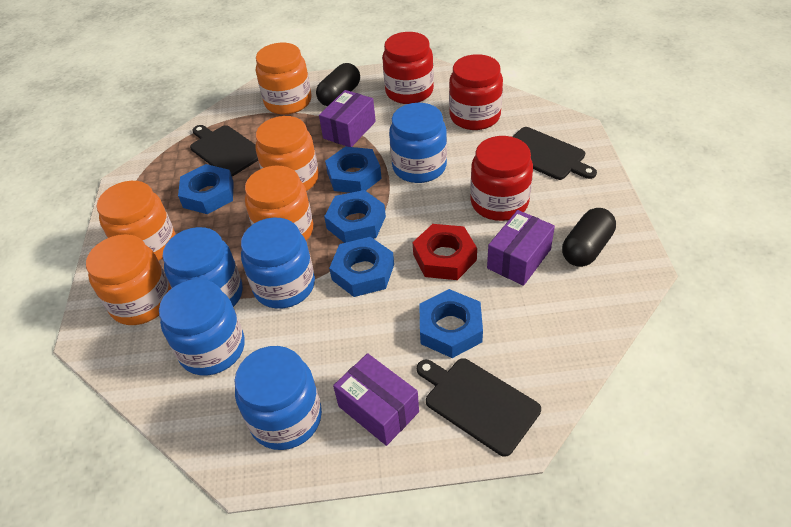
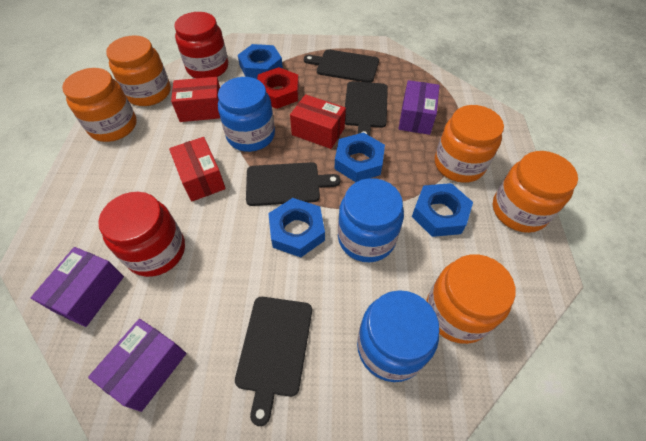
black capsule: [316,63,360,106] [562,208,616,267] = 2 -> none = 0
black cutting board: [190,125,258,176] [417,358,541,457] [513,127,597,180] = 3 -> [235,297,312,426] [246,162,340,206] [304,49,379,83] [345,81,388,136] = 4
blue jar: [159,279,245,376] [162,227,243,307] [234,346,322,450] [241,218,315,309] [389,103,447,183] = 5 -> [218,77,275,152] [338,178,404,262] [357,290,439,382] = 3
blue nut: [178,164,234,214] [324,190,386,243] [325,146,382,193] [329,237,394,297] [419,289,483,358] = 5 -> [238,44,283,79] [268,198,325,257] [335,132,385,182] [412,183,473,237] = 4
red box: none = 0 -> [169,137,226,202] [171,77,220,122] [290,94,346,149] = 3
red jar: [382,32,434,104] [449,54,503,130] [470,136,533,221] = 3 -> [98,192,185,277] [174,12,228,78] = 2

